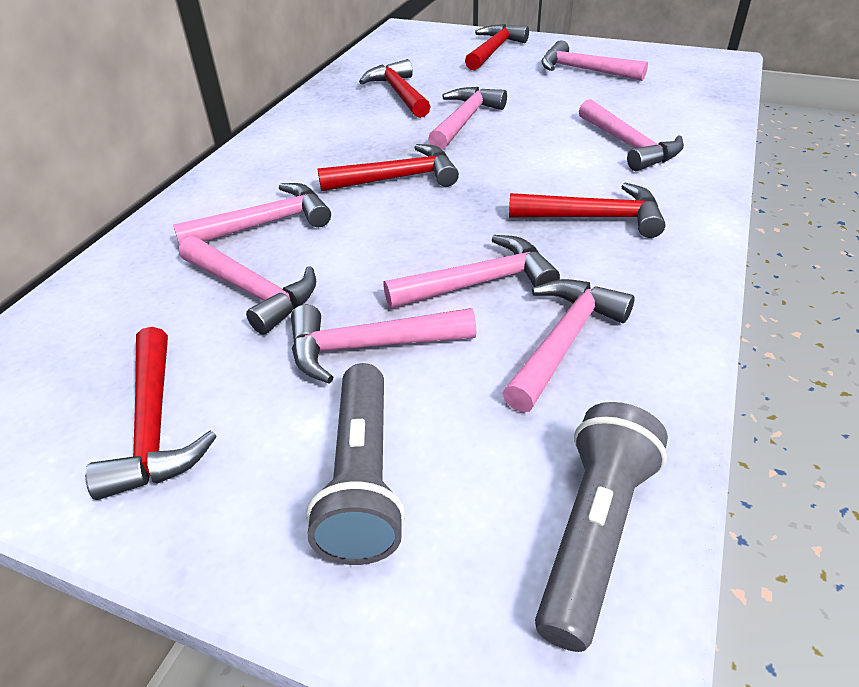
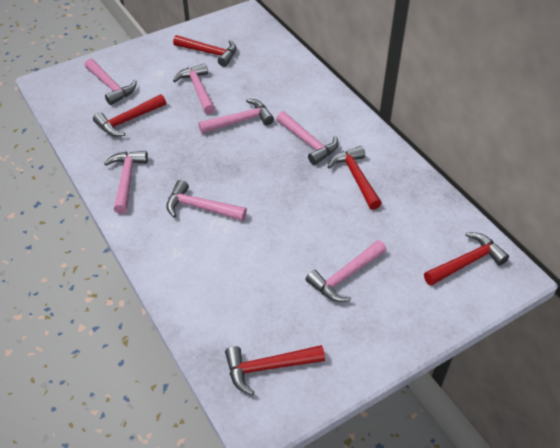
grey flashlight: [306,363,405,565] [535,402,668,652] = 2 -> none = 0
pink hammer: [173,183,331,244] [179,236,316,335] [291,305,476,384] [383,235,560,308] [428,87,507,150] [503,279,635,412] [542,40,648,81] [579,99,684,171] = 8 -> [85,59,137,105] [104,151,148,214] [166,180,247,221] [173,63,215,115] [198,99,274,134] [276,111,338,165] [306,240,387,302] = 7

